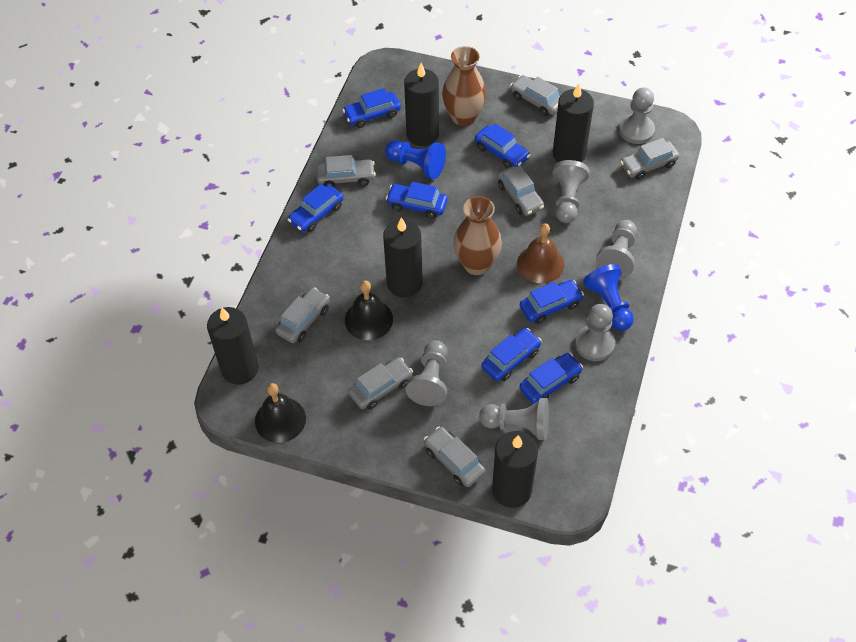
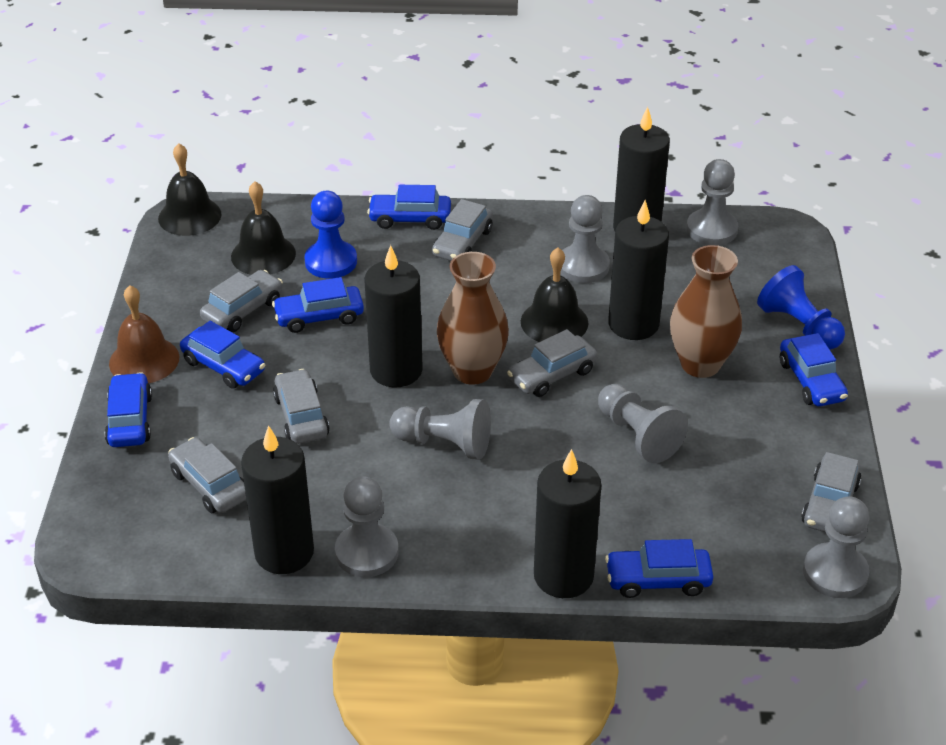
black bell: [255,383,306,443] [345,281,393,340] = 2 -> [158,143,222,236] [231,181,296,275] [521,248,588,342] = 3
blue car: [288,184,343,232] [343,88,401,128] [386,182,448,219] [475,123,530,168] [481,328,541,381] [519,353,583,404] [520,280,584,324] = 7 -> [105,372,152,447] [180,321,265,389] [272,277,364,333] [367,185,451,230] [605,539,713,598] [780,333,848,407] = 6
grey car: [275,287,330,343] [316,155,376,187] [348,358,413,410] [424,426,485,487] [497,166,544,216] [510,75,560,116] [620,138,680,180] = 7 -> [168,437,246,513] [200,270,283,332] [273,369,330,444] [432,199,493,261] [507,329,597,397] [801,452,862,532] = 6

